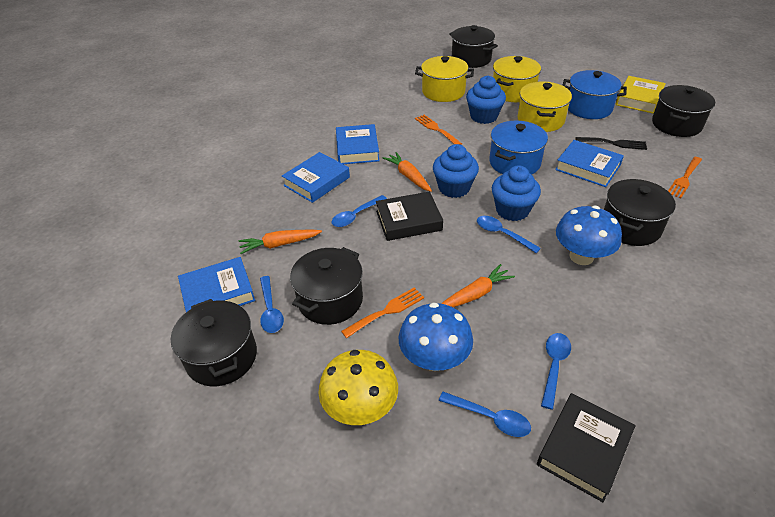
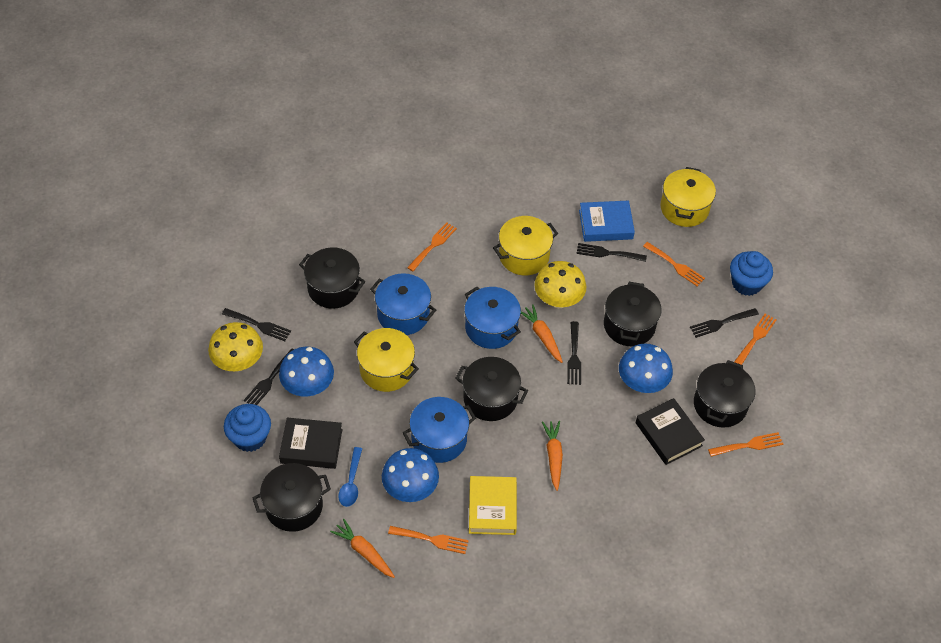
black fork: [575,137,647,150] = 1 -> [222,308,291,341] [244,349,294,405] [567,321,581,385] [577,243,647,262] [690,308,759,338] = 5
blue book: [178,257,255,312] [282,152,350,203] [336,124,380,164] [555,140,624,187] = 4 -> [579,201,635,242] = 1
blue cupcake: [433,144,479,198] [466,76,506,124] [492,165,541,221] = 3 -> [224,404,271,452] [730,251,773,296] = 2
blue mushroom: [399,302,473,371] [556,206,622,265] = 2 -> [279,347,334,397] [382,448,439,502] [619,343,673,393] = 3
blue pot: [489,121,548,175] [562,70,627,119] = 2 -> [370,273,436,335] [403,397,476,463] [464,287,521,349] = 3
blue spoon: [260,276,284,333] [331,195,387,227] [439,392,531,437] [477,216,541,253] [541,333,571,409] = 5 -> [338,447,362,507] = 1
orange fork: [341,287,424,338] [415,115,462,145] [668,157,702,198] = 3 -> [388,526,469,554] [407,222,457,271] [643,242,705,286] [708,432,783,457] [734,313,777,365] = 5
yellow mushroom: [318,350,398,425] = 1 -> [208,322,263,371] [534,261,586,308] = 2

